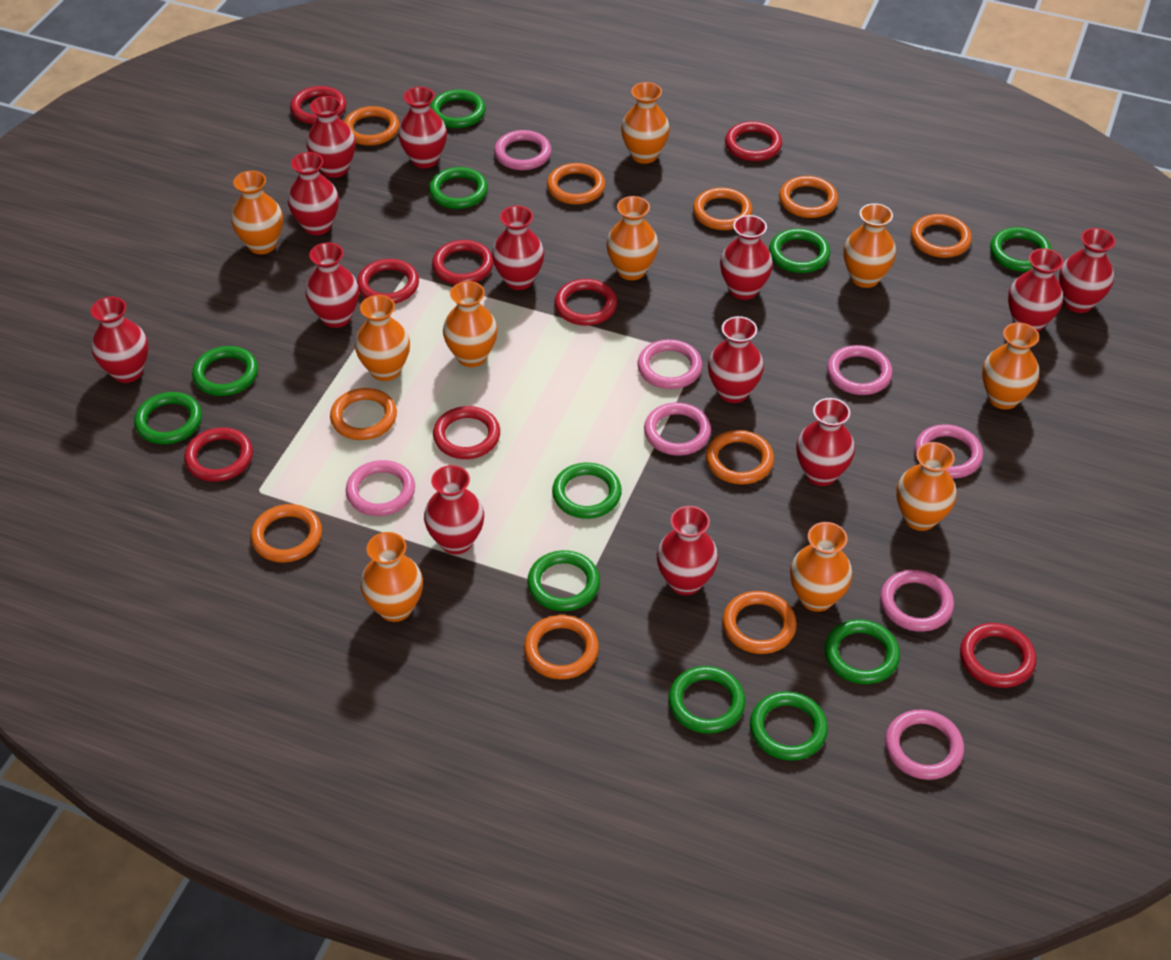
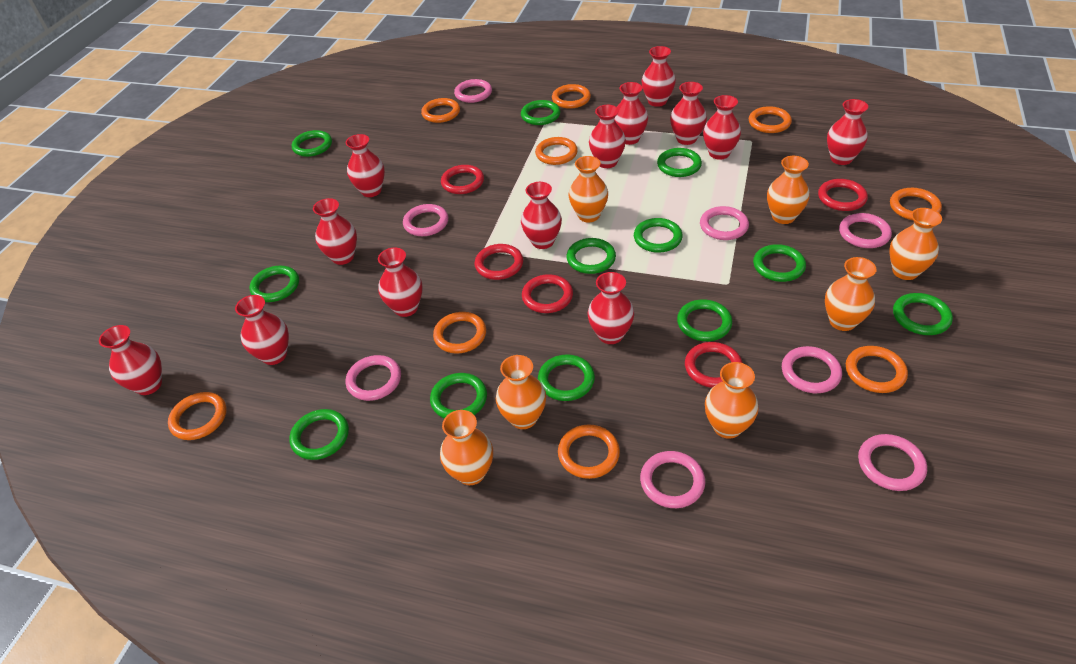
green ring: [134,392,202,444] [192,346,258,396] [429,167,488,209] [430,90,486,128] [527,550,600,611] [552,463,622,519] [668,666,745,734] [750,691,828,761] [769,228,830,273] [824,619,900,684] [990,227,1052,272] = 11 -> [250,266,299,302] [289,409,349,460] [292,130,332,157] [430,373,487,418] [521,100,560,125] [538,354,595,401] [567,238,616,274] [634,218,683,253] [657,148,702,177] [677,300,732,341] [753,244,806,282] [893,293,953,335] = 12
orange ring: [251,504,322,562] [330,388,397,440] [344,106,399,146] [524,615,599,679] [547,163,605,205] [693,187,753,230] [706,430,774,485] [722,591,797,654] [779,176,838,218] [911,214,972,258] = 10 -> [168,392,227,440] [421,98,460,123] [433,312,486,354] [535,137,578,165] [552,84,591,109] [558,425,620,479] [749,106,792,133] [846,346,908,393] [890,188,942,220] = 9
orange vase: [231,171,283,254] [355,295,410,381] [361,532,423,622] [443,281,498,367] [606,196,658,280] [621,82,670,164] [790,522,852,612] [843,203,896,288] [896,442,957,531] [982,323,1039,409] = 10 -> [440,410,493,485] [496,355,546,429] [569,156,608,222] [705,362,759,439] [767,156,810,224] [825,257,877,331] [889,208,942,280] = 7
red ring: [184,427,253,482] [290,86,346,124] [357,259,419,304] [432,240,493,284] [433,406,500,459] [555,279,617,326] [725,121,782,161] [960,623,1036,688] = 8 -> [441,165,484,194] [474,244,523,280] [522,274,573,313] [685,342,743,388] [818,179,868,211] = 5

